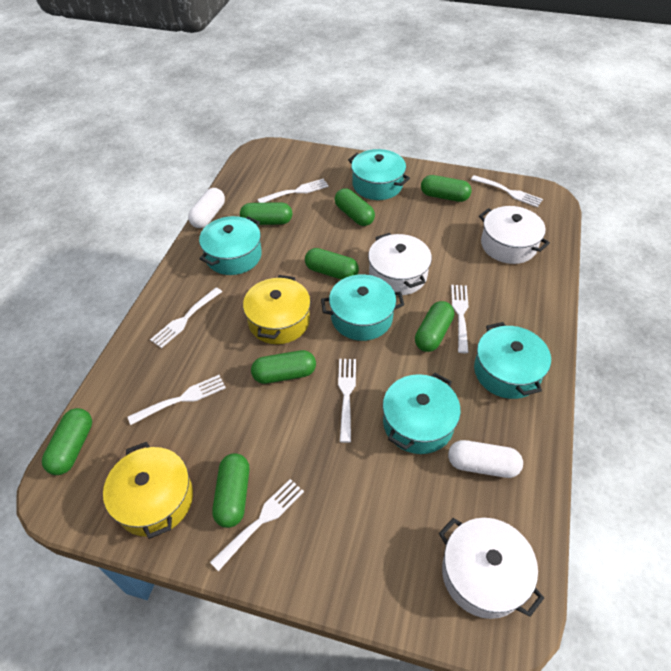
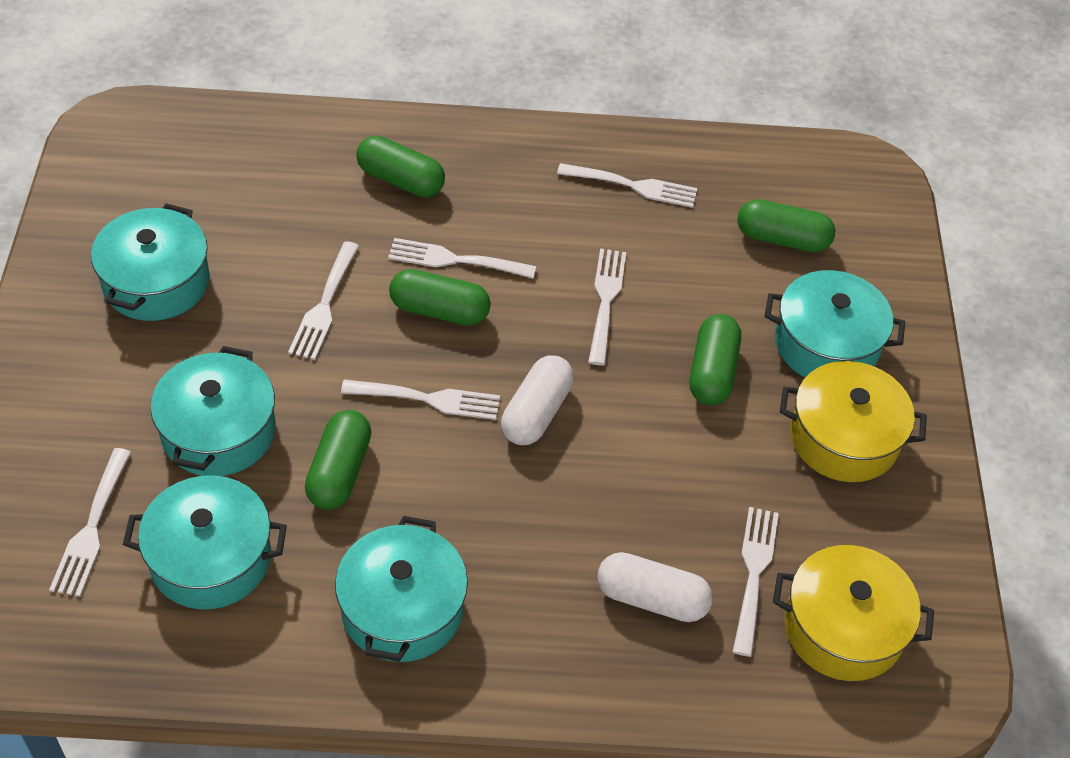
green capsule: [42,408,92,475] [212,453,249,528] [240,202,292,225] [251,350,316,384] [305,248,359,280] [335,188,375,226] [415,301,454,352] [421,175,472,202] = 8 -> [305,410,371,510] [356,135,445,197] [389,269,491,326] [690,314,741,405] [737,199,835,252] = 5
white pot: [368,233,432,295] [439,518,544,619] [479,206,550,264] = 3 -> none = 0

